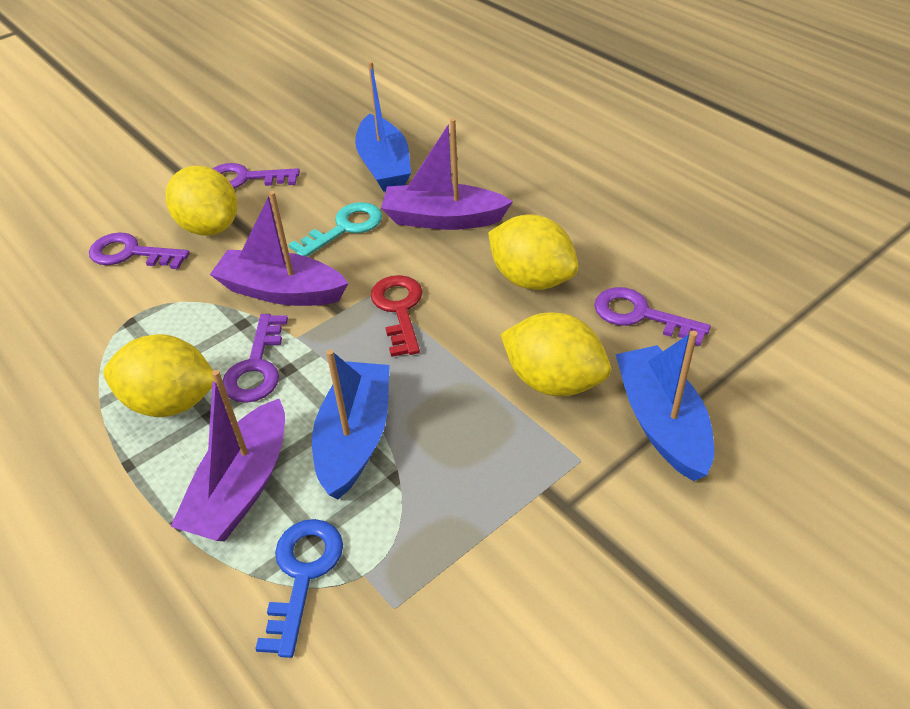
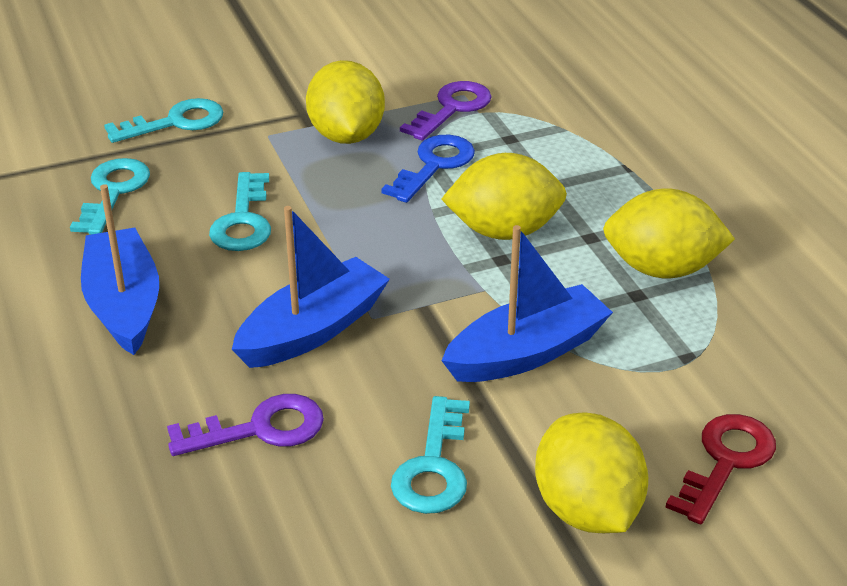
purple boat: [170,370,285,541] [210,191,348,306] [381,118,513,230] = 3 -> none = 0
purple key: [89,232,190,269] [212,163,300,189] [223,314,288,403] [594,287,711,346] = 4 -> [167,394,324,456] [400,81,492,141] = 2
turquoise key: [288,202,382,257] = 1 -> [70,158,150,235] [104,98,223,143] [209,172,271,251] [391,396,470,514] = 4

